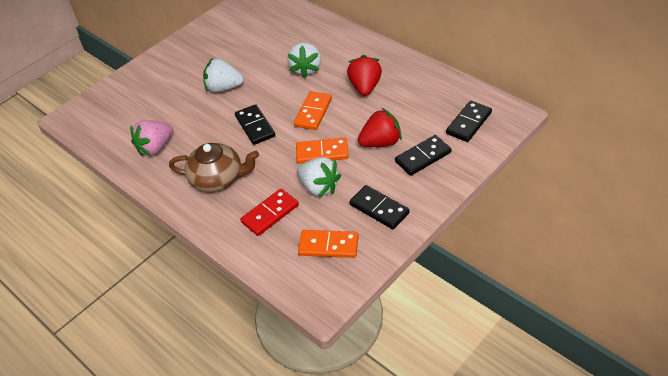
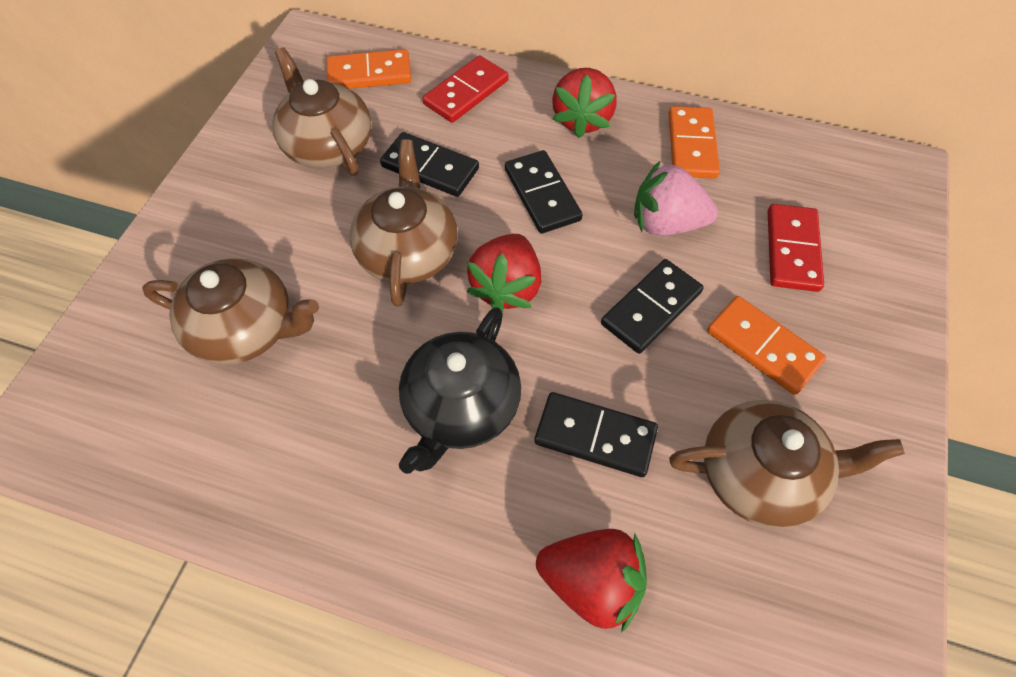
black teapot: none = 0 -> [399,307,521,474] = 1
brown teapot: [169,143,259,192] = 1 -> [142,258,319,365] [272,47,372,176] [350,140,458,307] [669,400,905,528] = 4
red domino: [240,188,299,236] = 1 -> [423,55,508,123] [768,204,824,292] = 2
red strawberry: [347,55,382,96] [358,108,402,147] = 2 -> [466,234,541,312] [536,529,647,633] [552,68,617,138] = 3
white strawberry: [203,58,244,93] [288,42,321,78] [297,157,341,197] = 3 -> none = 0

